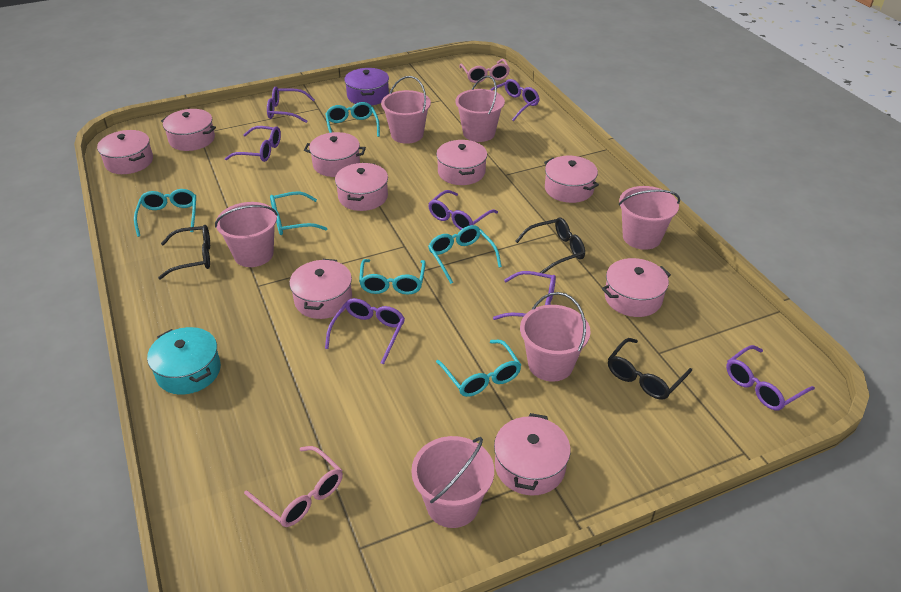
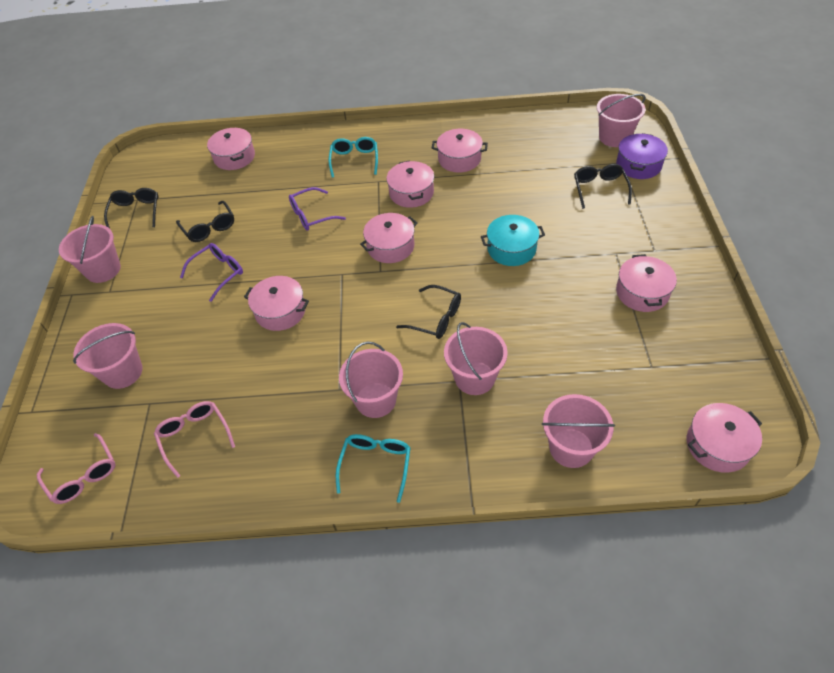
black glasses: [158,225,210,280] [516,217,585,274] [608,338,692,400] = 3 -> [104,188,158,229] [176,201,234,242] [396,285,461,339] [574,164,632,209] = 4
pink pot: [97,130,153,174] [161,109,216,151] [290,259,352,319] [304,132,366,177] [335,163,388,211] [436,140,487,185] [494,413,571,496] [544,156,599,203] [602,258,671,317] = 9 -> [207,128,255,170] [244,276,309,331] [360,213,418,263] [386,160,434,208] [432,129,488,173] [616,254,677,312] [687,403,762,473] = 7
purple glasses: [225,126,281,162] [267,87,315,123] [325,298,405,365] [428,190,498,230] [490,79,540,121] [493,271,556,320] [726,345,815,411] = 7 -> [180,243,243,302] [289,187,346,230] = 2
turquoise glasses: [134,189,196,237] [270,191,328,235] [326,102,380,137] [359,259,426,295] [428,225,502,284] [436,340,521,397] = 6 -> [329,137,378,178] [336,434,411,503] = 2

